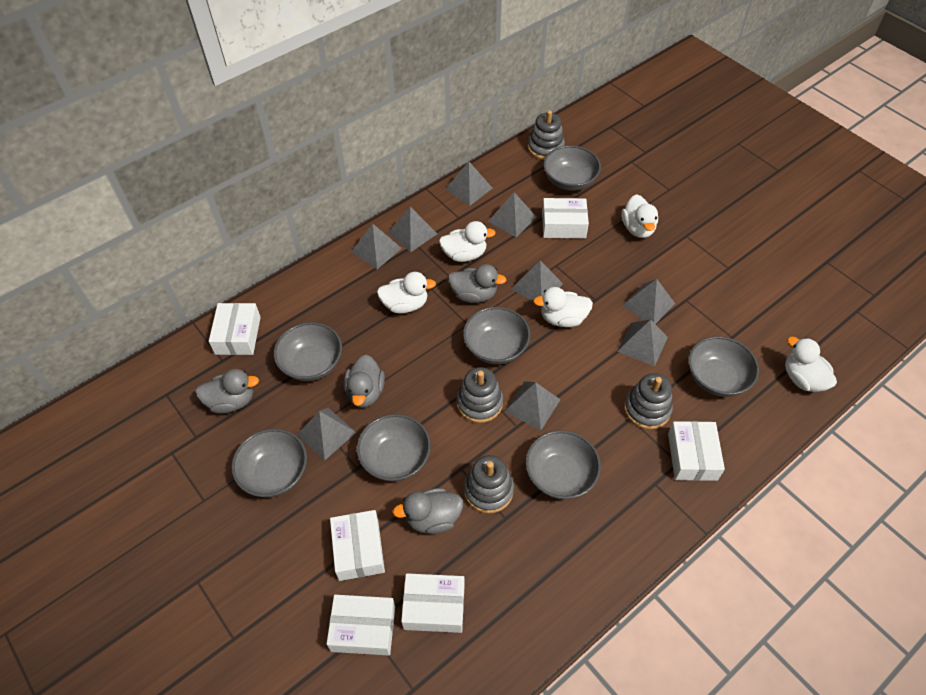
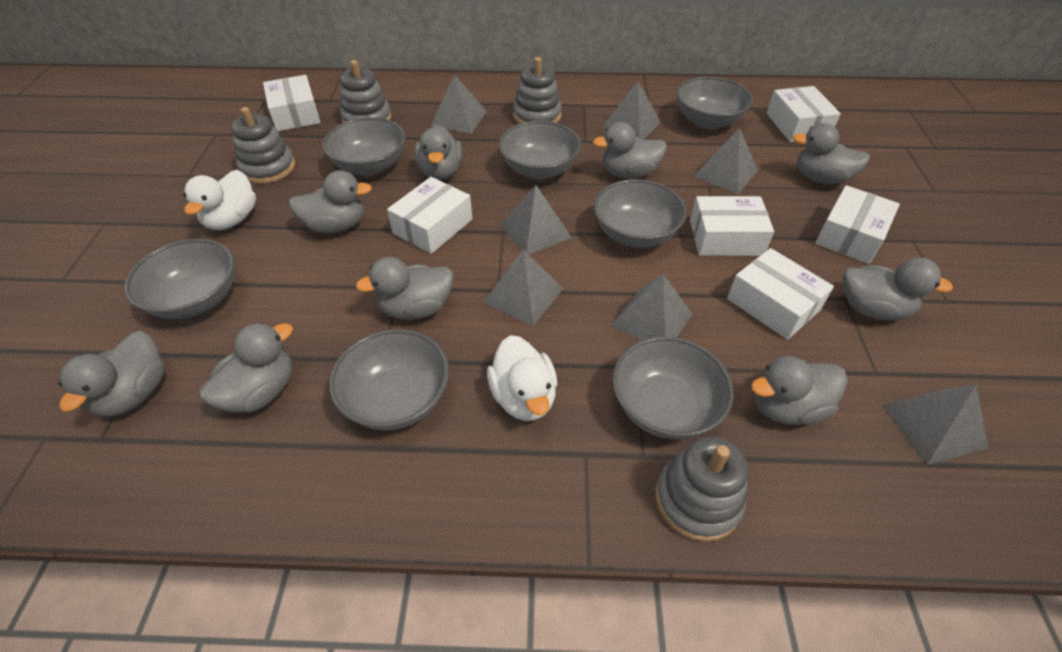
grey duck: [195,369,259,414] [344,355,385,408] [393,488,463,534] [448,264,506,303] = 4 -> [58,331,165,417] [199,322,293,413] [289,170,372,233] [356,257,453,320] [414,125,463,180] [593,122,667,179] [751,356,847,425] [792,123,870,184] [842,257,953,320] = 9
grey pyramid: [297,408,356,460] [351,223,402,269] [388,207,437,252] [445,162,492,206] [488,192,536,237] [504,381,560,431] [512,260,563,307] [617,319,668,366] [622,279,675,324] = 9 -> [430,74,487,134] [483,250,563,326] [500,185,572,255] [602,81,661,139] [611,274,693,341] [693,128,758,194] [882,384,988,465] = 7
white duck: [377,272,436,314] [439,221,496,262] [533,287,593,327] [622,194,658,238] [785,337,837,392] = 5 -> [183,170,256,230] [487,335,557,421] = 2

